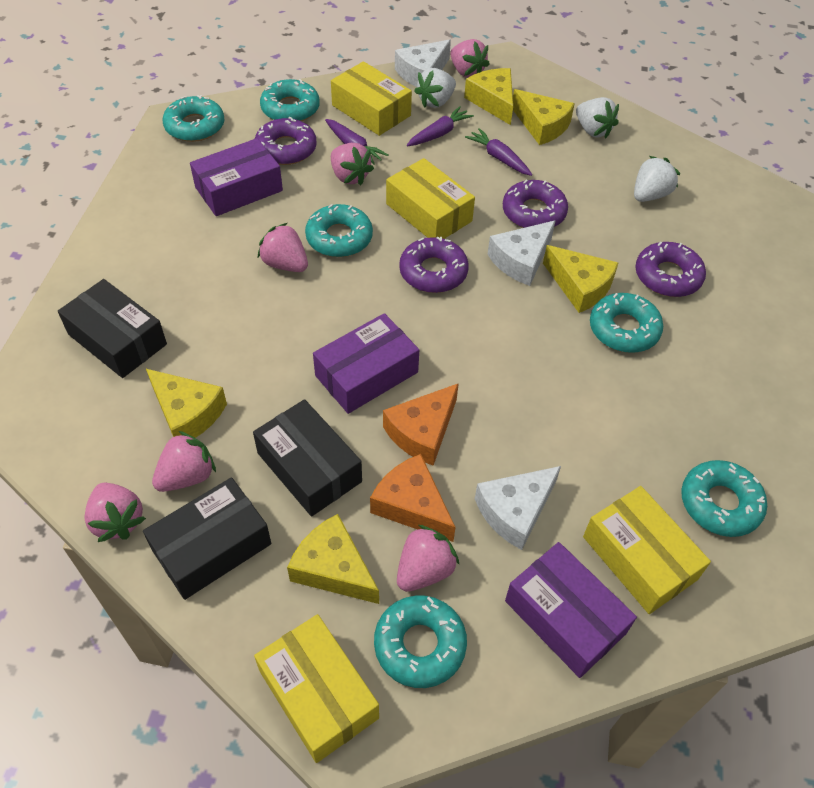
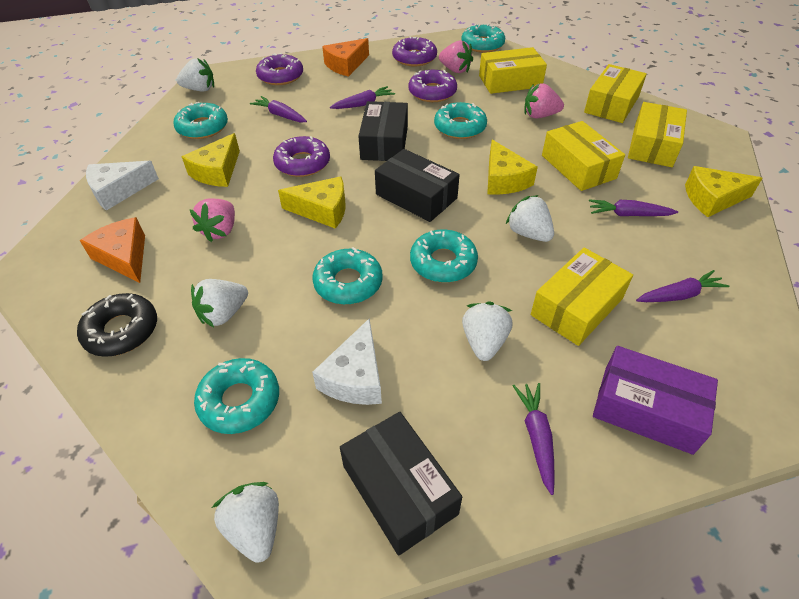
black donut: none = 0 -> [77,293,157,357] = 1
pink strawberry: [85,483,146,542] [152,431,216,492] [258,223,308,272] [331,143,374,185] [397,525,460,592] [451,39,489,78] = 6 -> [189,199,235,242] [439,40,473,73] [524,83,564,119] = 3
purple box: [190,138,283,216] [313,313,419,414] [505,542,637,678] = 3 -> [593,346,718,455] = 1
purple carrot: [325,119,388,165] [407,106,474,146] [465,128,532,176] = 3 -> [250,96,307,123] [330,86,395,109] [513,383,555,495] [589,199,678,216] [636,270,729,302] = 5
white cheese: [395,39,451,87] [475,466,561,550] [487,220,556,286] = 3 -> [86,161,159,211] [312,318,382,405] = 2
white strawberry: [414,68,456,108] [576,97,619,138] [634,156,680,202] = 3 -> [176,58,214,91] [191,279,248,327] [212,482,279,563] [462,302,513,361] [506,195,554,242] = 5
yellow box: [254,614,379,763] [331,61,412,136] [386,158,475,239] [583,486,711,614] = 4 -> [479,47,547,94] [531,248,633,346] [542,121,625,191] [584,64,647,123] [628,102,687,167] = 5
yellow cheese: [146,369,227,438] [287,514,379,604] [464,68,513,125] [513,89,575,145] [543,245,618,313] = 5 -> [182,133,240,187] [278,176,346,229] [487,139,538,195] [685,166,762,217] = 4

